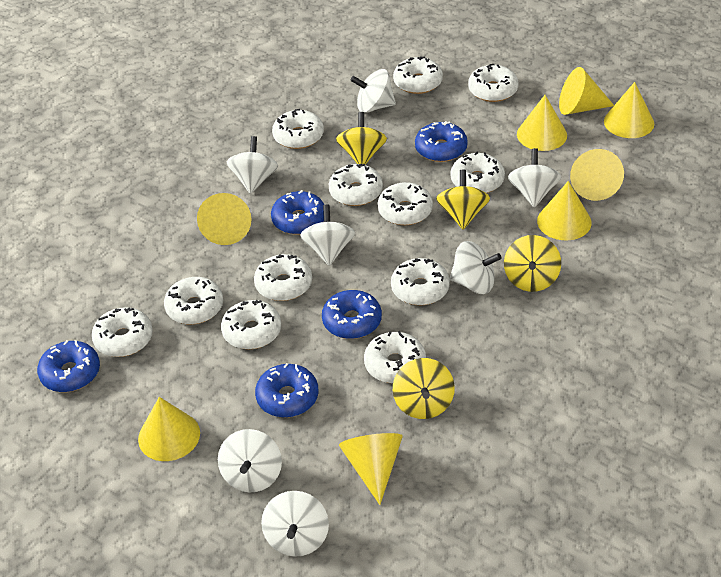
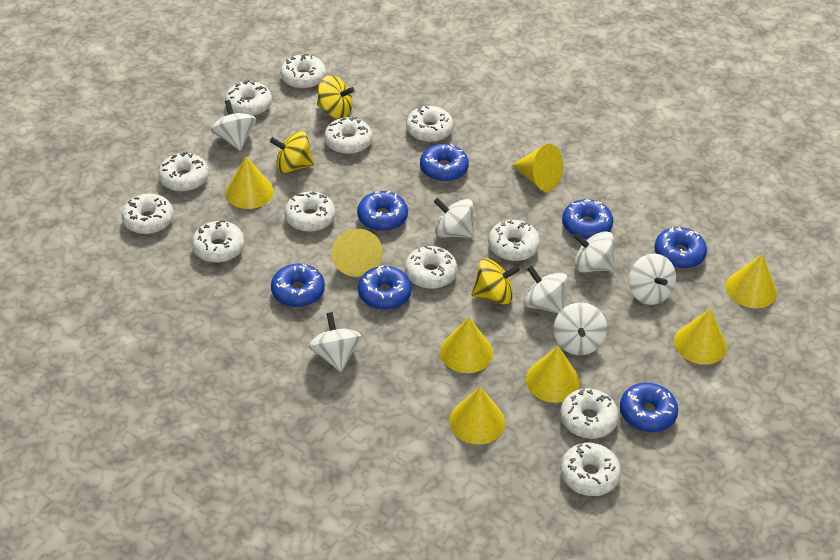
blue donut: [37,340,100,392] [255,363,319,418] [271,190,324,235] [322,290,382,339] [415,121,468,162] = 5 -> [271,263,325,307] [357,191,408,231] [358,265,412,310] [420,144,469,182] [562,199,613,239] [620,382,678,432] [654,227,707,269] = 7
yellow spinning top: [336,112,387,165] [393,358,455,419] [436,170,490,230] [504,235,561,292] = 4 -> [270,131,314,173] [317,75,354,119] [472,258,520,304] = 3

